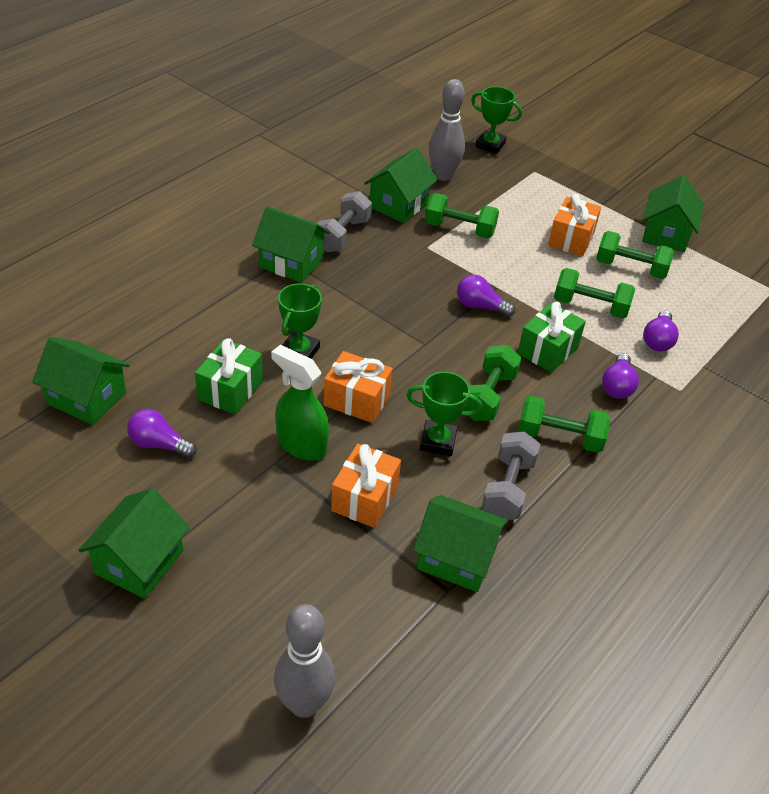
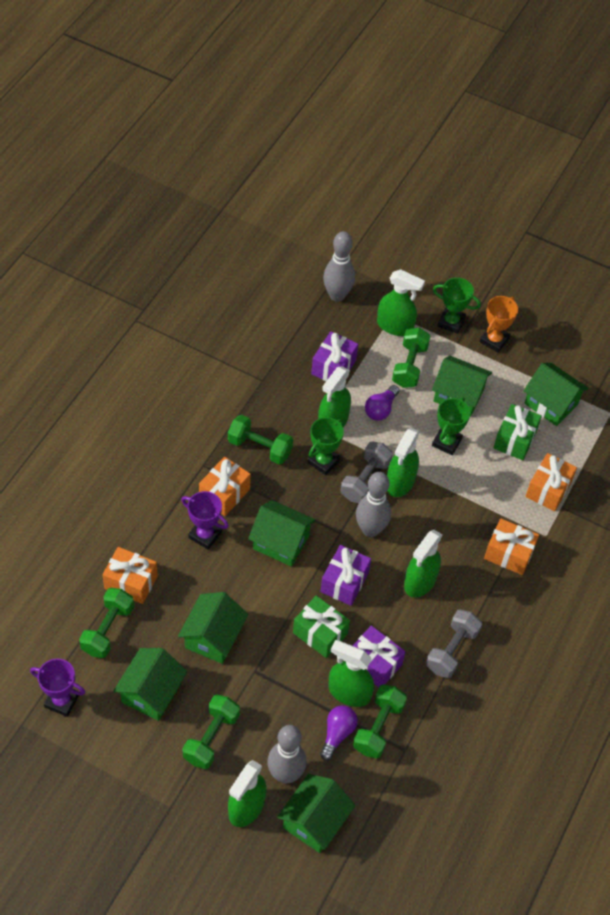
green spray bottle: [271,345,329,461] = 1 -> [228,760,266,827] [318,366,351,427] [328,640,374,707] [377,270,425,336] [387,428,420,497] [404,530,442,597] = 6
grey bowling pin: [274,604,335,718] [429,79,465,181] = 2 -> [267,725,307,784] [323,231,355,302] [356,472,391,537] = 3
orange gift: [324,351,393,423] [331,444,401,528] [548,194,601,256] = 3 -> [102,547,158,604] [199,457,251,516] [484,519,539,575] [525,453,577,511] = 4
orange trophy: none = 0 -> [480,296,518,352] = 1
purple gift: none = 0 -> [311,332,358,381] [320,545,371,606] [353,626,406,687] = 3
purple light bulb: [127,409,197,458] [457,274,515,317] [602,353,639,399] [643,310,679,352] = 4 -> [320,705,358,761] [365,385,399,421] = 2
purple trophy: none = 0 -> [30,659,85,717] [181,491,229,550] = 2

